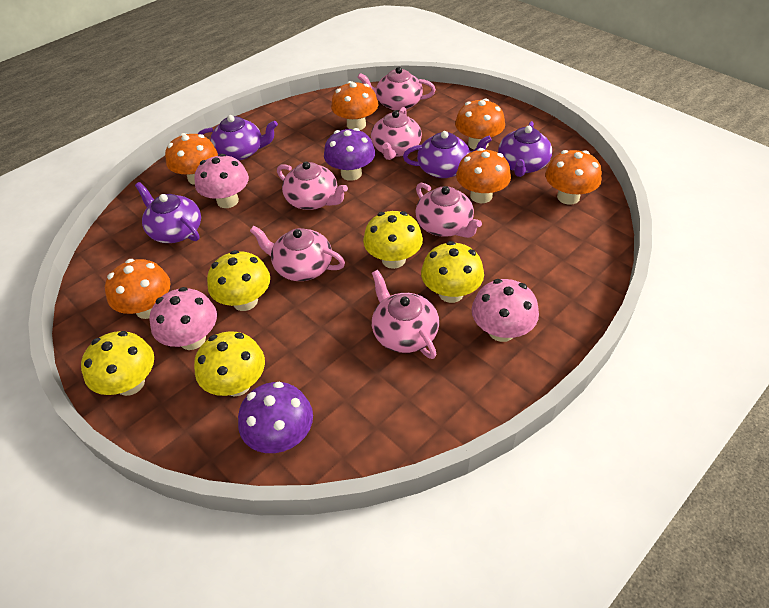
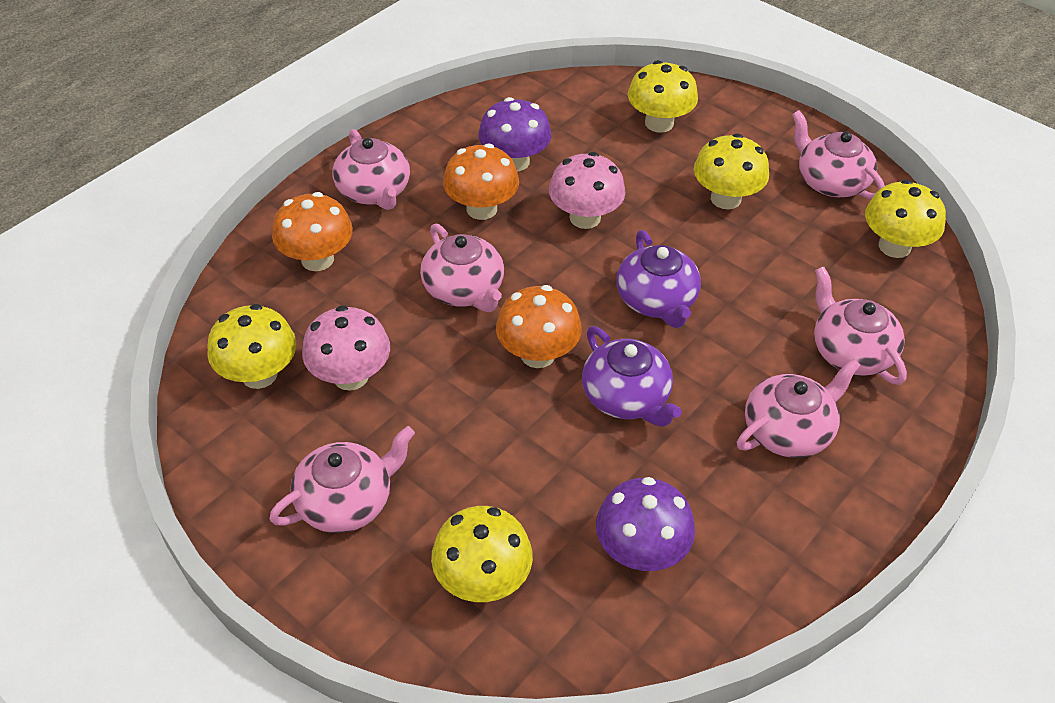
orange mushroom: [105,259,171,319] [165,133,218,185] [331,81,378,130] [455,98,505,150] [456,148,511,203] [545,150,602,205] = 6 -> [272,192,353,271] [443,144,519,220] [496,285,582,368] = 3
pink mushroom: [149,287,217,350] [194,154,249,208] [472,279,539,342] = 3 -> [302,305,390,391] [549,152,626,229] = 2
purple teapot: [135,182,201,243] [198,115,278,160] [403,131,492,178] [498,121,552,177] = 4 -> [582,326,681,427] [617,230,701,328] = 2

